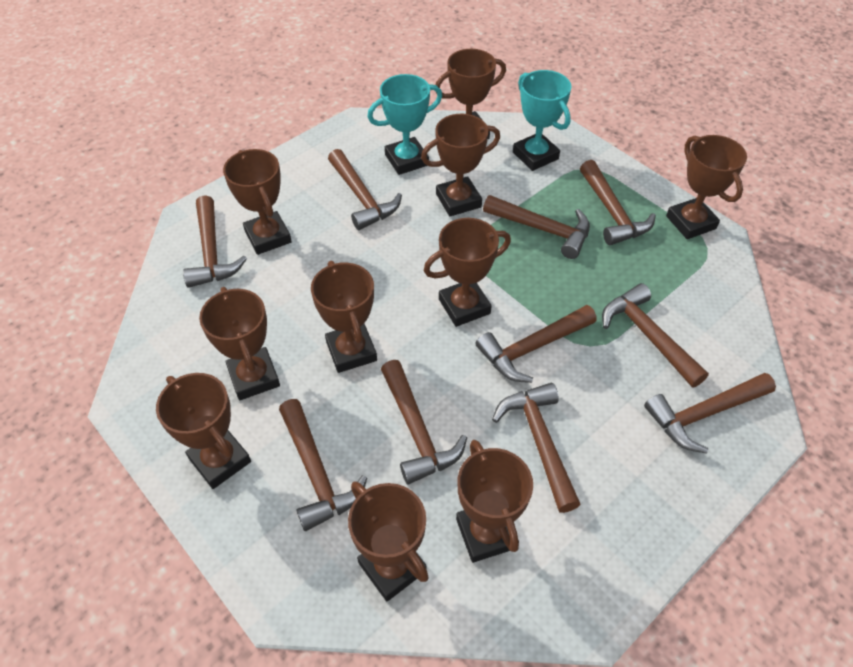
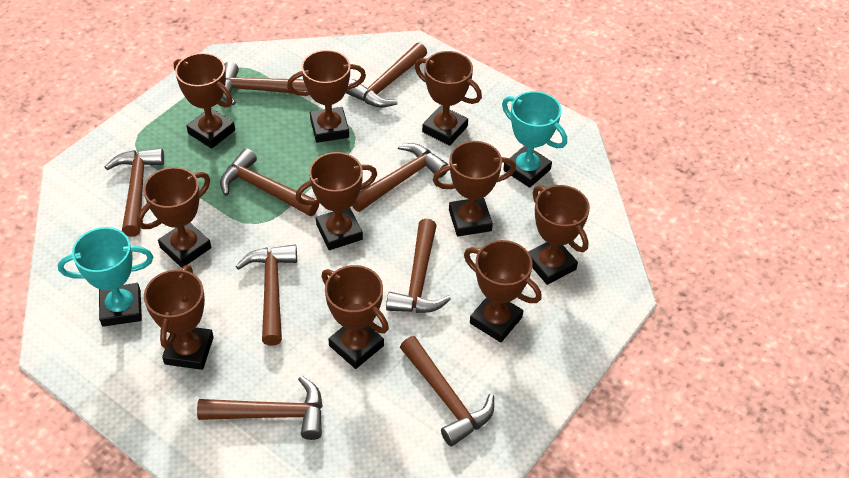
brown hammer: [183,195,247,288] [279,399,367,531] [328,149,402,230] [381,360,467,485] [475,305,597,383] [483,195,590,259] [492,383,581,513] [580,160,656,245] [602,283,709,388] [644,373,776,454] = 10 -> [105,148,164,237] [197,376,323,440] [220,148,319,216] [222,62,307,105] [236,244,297,346] [346,43,427,108] [352,143,449,212] [386,219,451,313] [400,336,494,446] = 9

